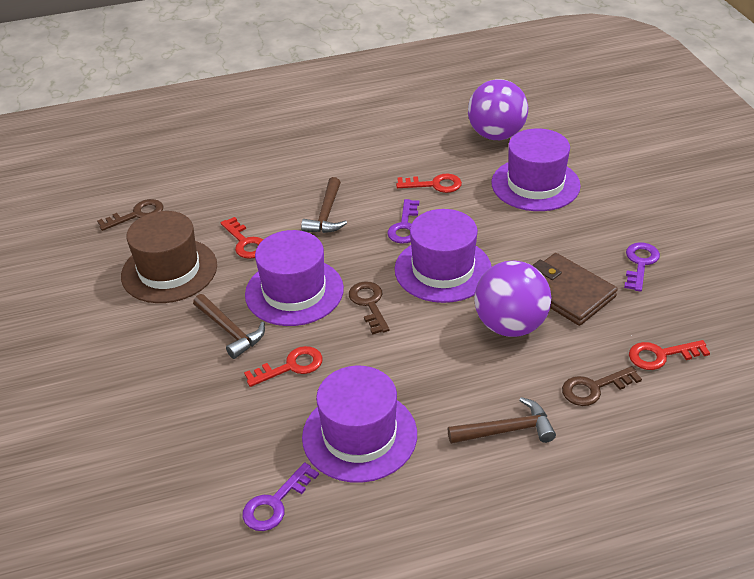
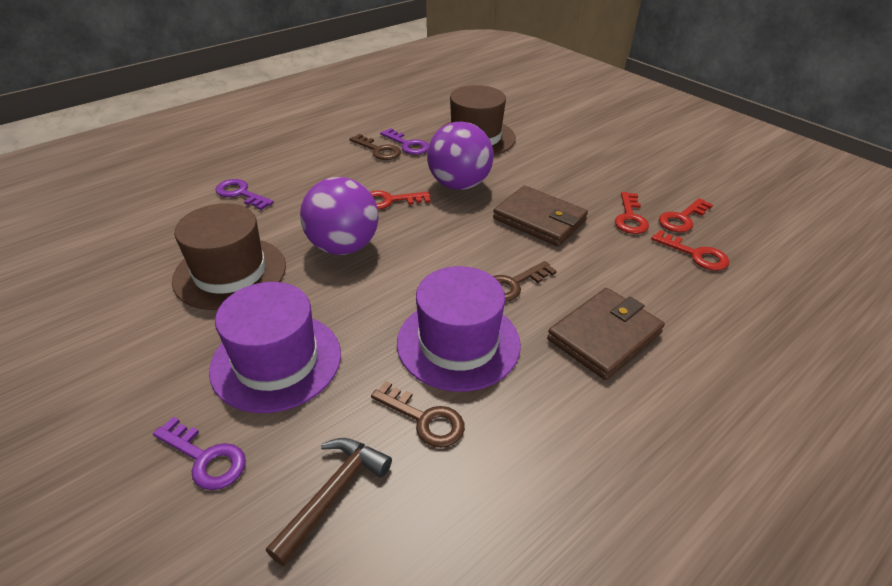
brown hammer: [193,294,265,359] [301,177,347,233] [448,397,556,444] = 3 -> [266,438,392,566] = 1
brown hat: [121,211,217,303] = 1 -> [172,203,286,310] [440,85,516,155] = 2
brown wallet: [532,253,618,326] = 1 -> [493,186,588,246] [547,288,665,380] = 2
purple hat: [245,230,344,326] [302,366,417,483] [395,209,492,303] [491,128,581,211] = 4 -> [209,282,341,413] [397,266,521,392] = 2

